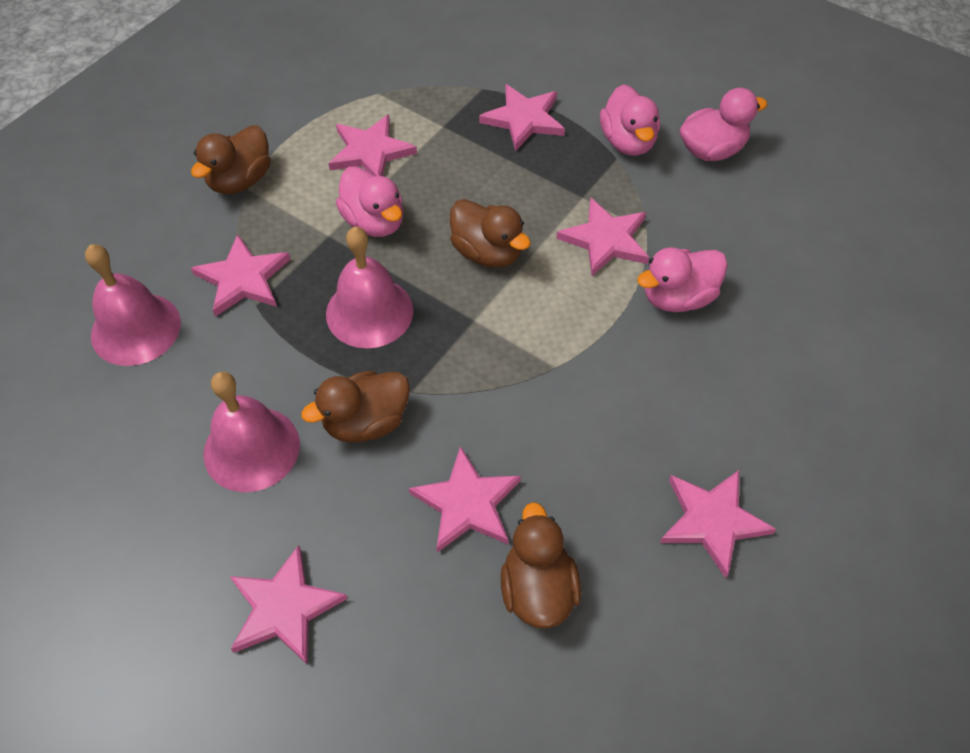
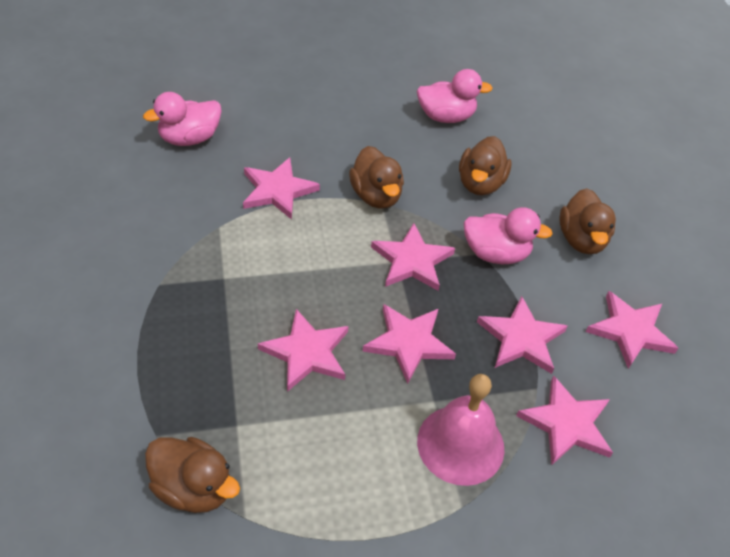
pink bell: [85,244,181,366] [203,372,300,492] [326,227,413,348] = 3 -> [417,374,505,486] = 1
pink duck: [336,166,403,237] [600,84,660,156] [637,247,728,312] [680,88,768,161] = 4 -> [143,92,222,146] [417,69,493,123] [464,207,553,264] = 3

